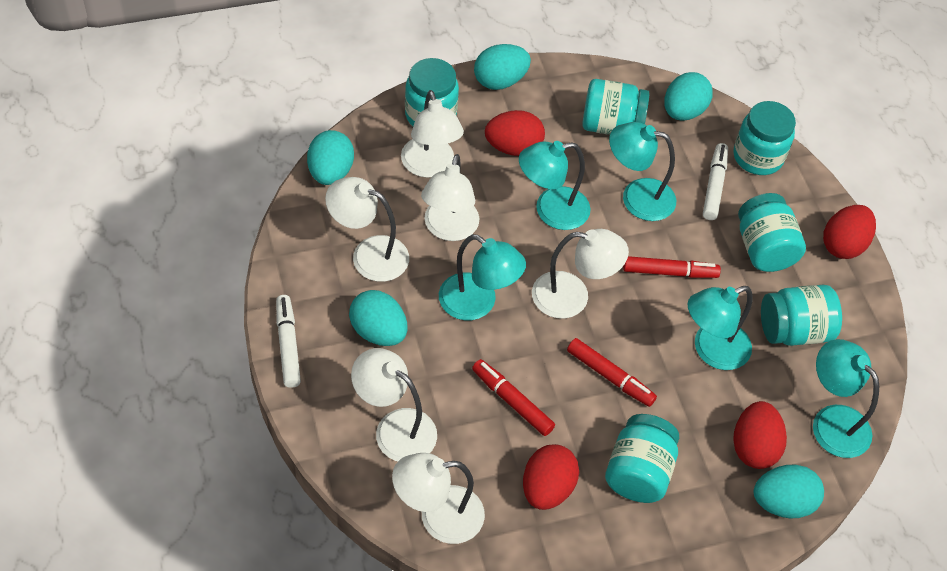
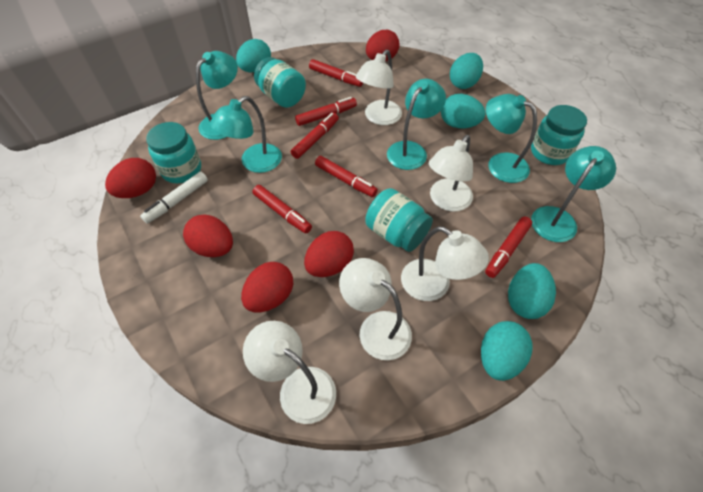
red egg: [485,110,545,156] [523,444,579,510] [733,401,787,469] [823,205,876,259] = 4 -> [105,158,156,198] [183,214,233,257] [241,262,293,312] [304,231,354,277] [366,29,400,61] = 5
red marker: [472,359,555,436] [567,338,657,407] [623,256,721,278] = 3 -> [253,185,312,233] [291,113,339,159] [295,97,357,126] [309,59,363,87] [315,156,378,197] [485,217,532,278] = 6
turquoise jar: [405,58,459,126] [582,79,649,135] [605,414,679,503] [733,101,796,175] [738,193,806,272] [761,285,842,346] = 6 -> [146,122,201,183] [254,57,306,108] [365,188,433,252] [531,105,587,165] = 4
white lamp: [325,177,409,282] [351,348,437,461] [392,453,485,544] [401,90,464,178] [421,154,480,241] [532,229,629,319] = 6 -> [243,321,336,424] [339,258,412,360] [356,50,402,125] [401,226,489,301] [429,135,473,211] = 5
white marker: [276,295,301,388] [703,143,728,220] = 2 -> [140,172,208,224] = 1

